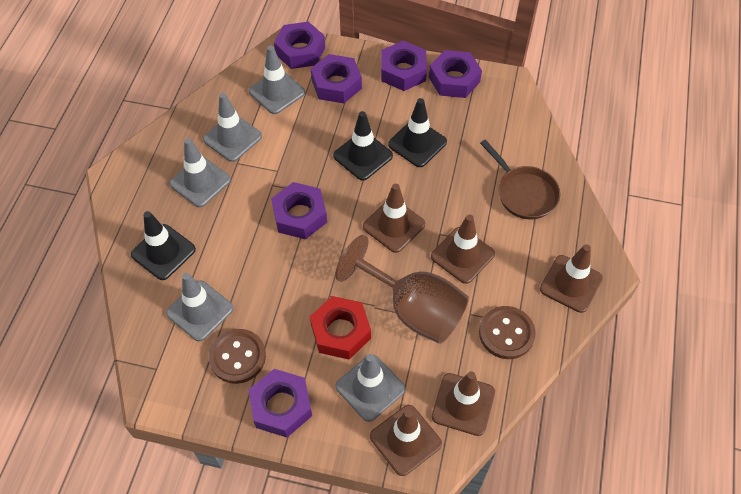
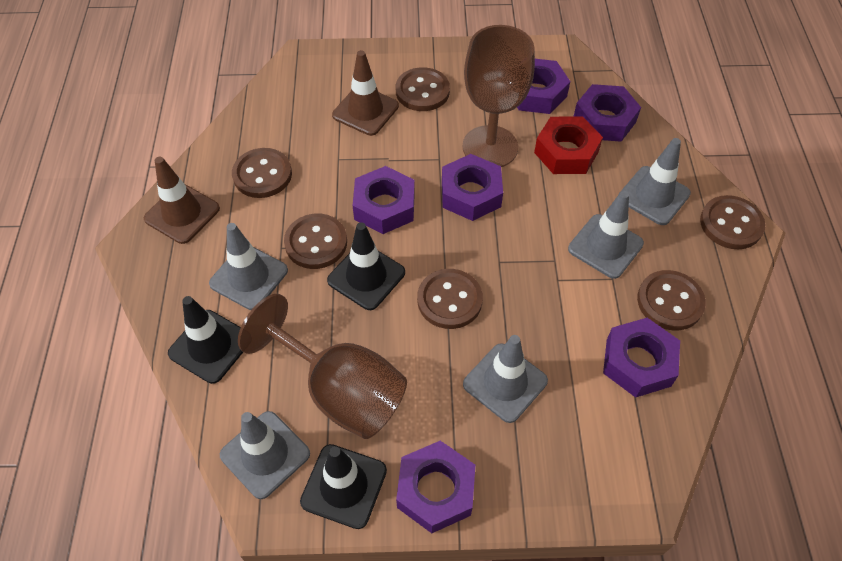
brown button: [209,329,266,384] [479,306,536,359] = 2 -> [232,148,292,198] [284,213,347,269] [396,67,450,111] [417,269,483,329] [637,270,706,330] [700,195,765,249] = 6
brown goblet: [335,235,469,344] = 1 -> [238,294,407,439] [463,25,535,167] = 2
brown pan: [480,139,560,219] = 1 -> none = 0
brown traffic cone: [363,183,425,253] [370,405,442,476] [431,215,495,284] [432,371,495,436] [540,244,603,313] = 5 -> [144,157,220,244] [332,50,399,136] = 2

